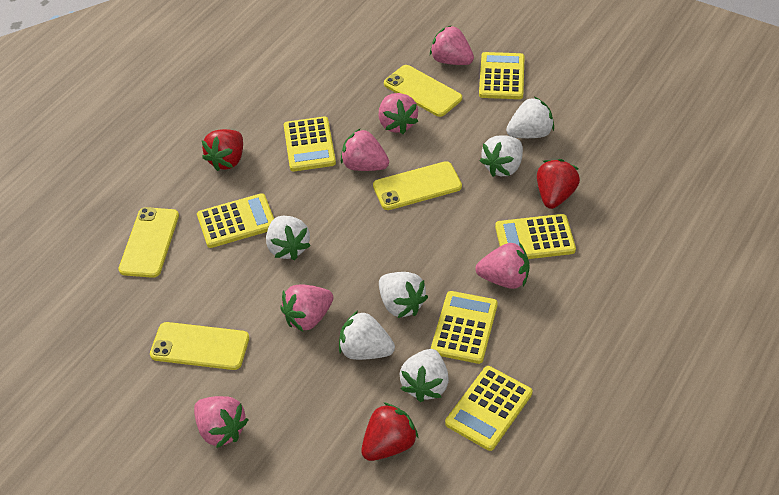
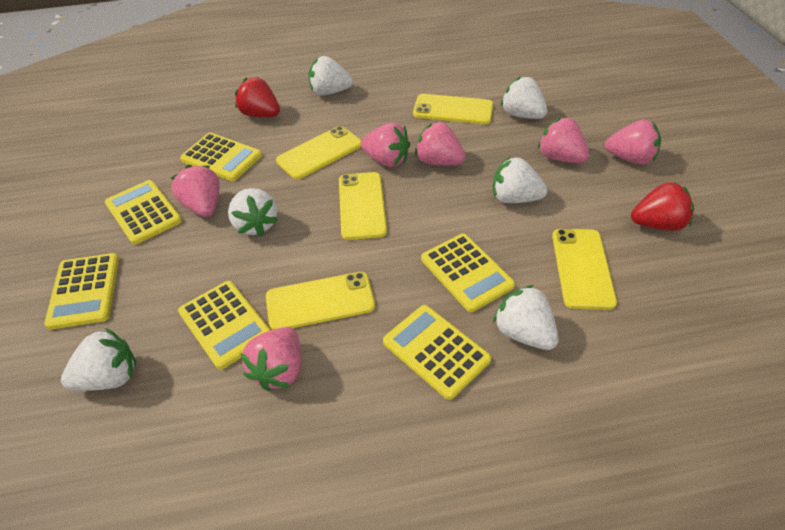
red strawberry: [202,129,243,171] [361,402,419,461] [537,159,580,209] = 3 -> [235,77,280,117] [631,182,694,231] = 2
yellow phone: [118,207,179,278] [150,322,249,370] [373,161,462,210] [384,65,462,117] = 4 -> [266,272,375,330] [276,126,361,179] [339,172,387,240] [413,94,493,124] [552,229,617,310] = 5

